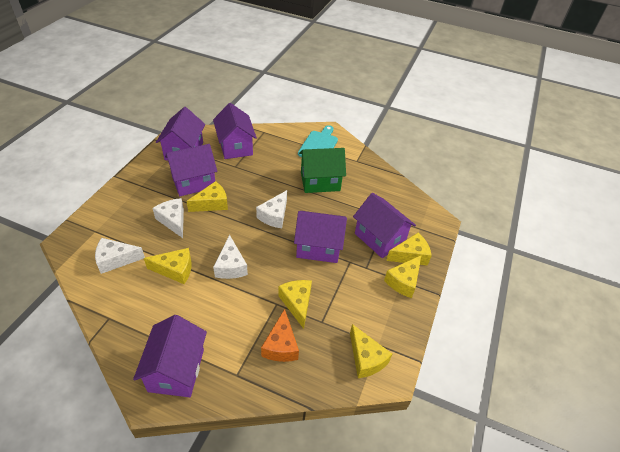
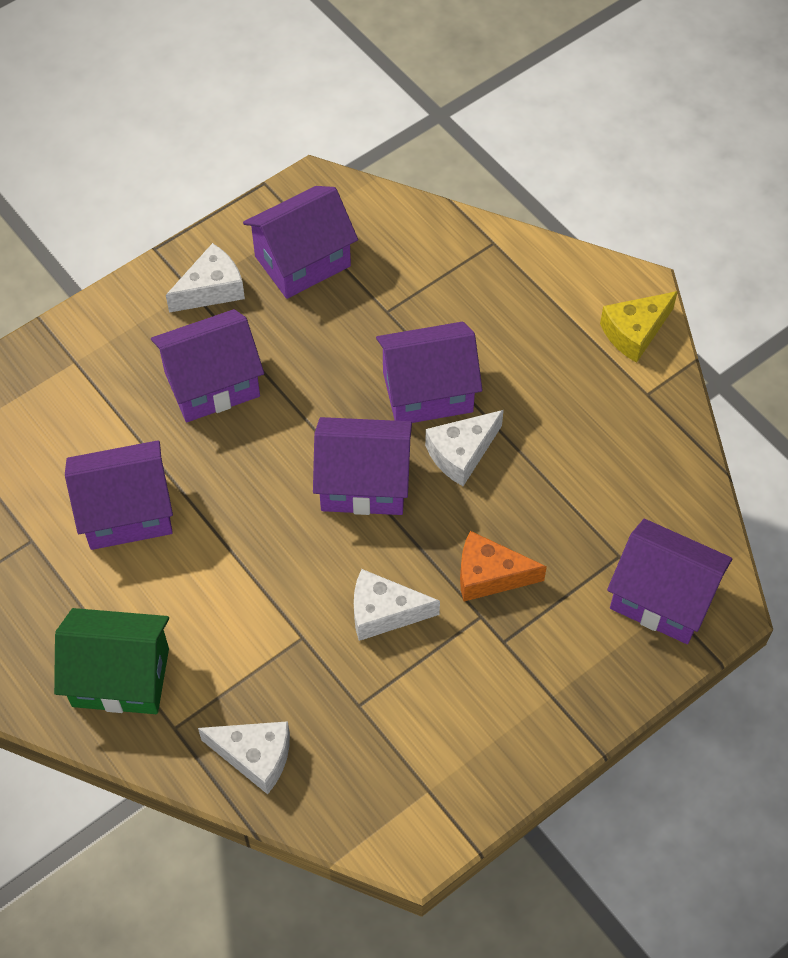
turquoise cutting board: [298,125,338,157] = 1 -> none = 0
yellow cheese: [144,248,192,284] [186,181,228,212] [278,280,312,329] [350,324,392,378] [384,255,422,298] [386,233,432,266] = 6 -> [600,291,678,363] = 1

